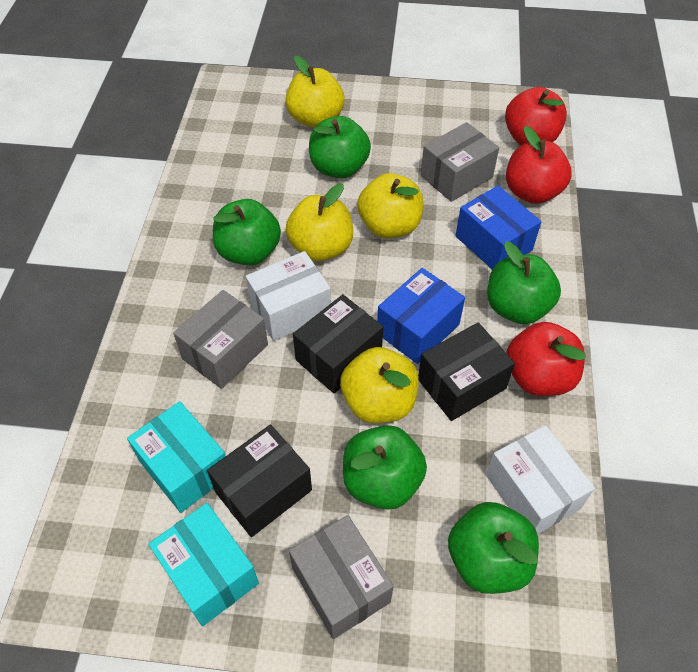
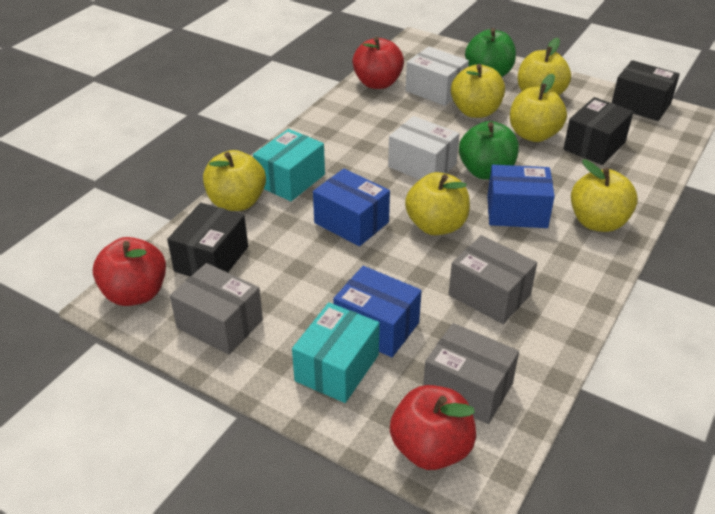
blue box: [377,268,465,364] [456,186,541,269] = 2 -> [313,169,390,246] [333,266,422,357] [487,165,555,228] = 3
green apple: [213,199,281,265] [309,116,371,178] [343,425,427,510] [448,502,539,594] [487,241,561,324] = 5 -> [459,121,519,180] [465,28,516,77] = 2
yellow apple: [285,56,344,128] [285,183,353,261] [340,347,419,423] [357,173,423,238] = 4 -> [203,150,266,211] [405,172,470,235] [451,64,505,118] [510,74,567,142] [518,38,571,96] [571,160,638,232] = 6

